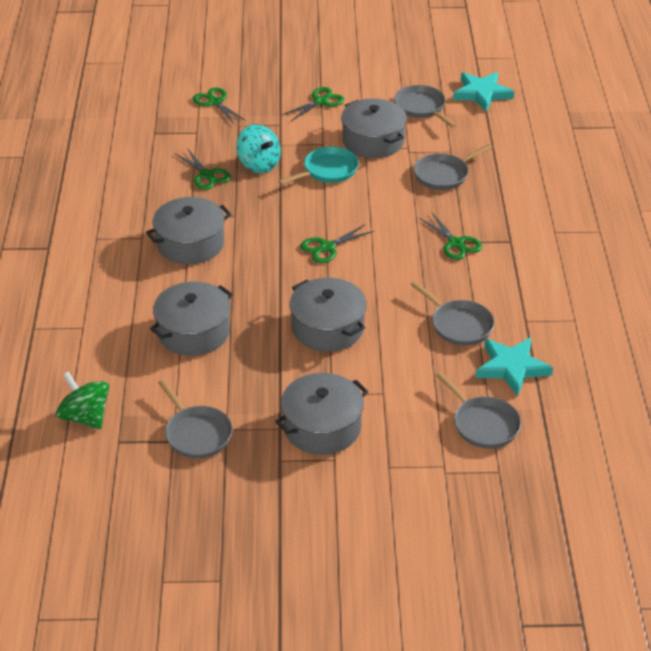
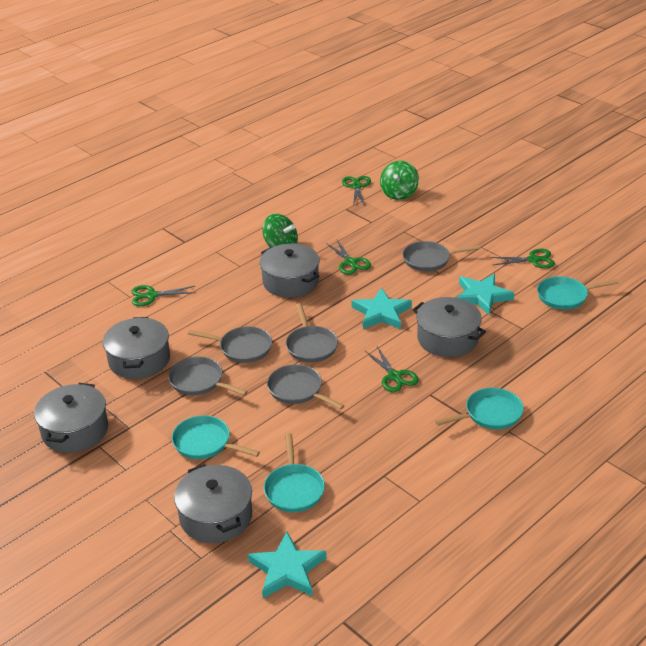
green spinning top: [56,371,109,429] = 1 -> [262,213,298,247] [380,161,419,200] = 2
turquoise pan: [278,147,359,185] = 1 -> [172,415,260,459] [264,433,325,512] [435,388,524,429] [537,276,619,310] = 4
turquoise spinning top: [236,124,281,173] = 1 -> none = 0
turquoise star: [453,72,515,111] [476,337,553,396] = 2 -> [248,531,326,598] [352,288,412,329] [456,274,514,315] = 3

